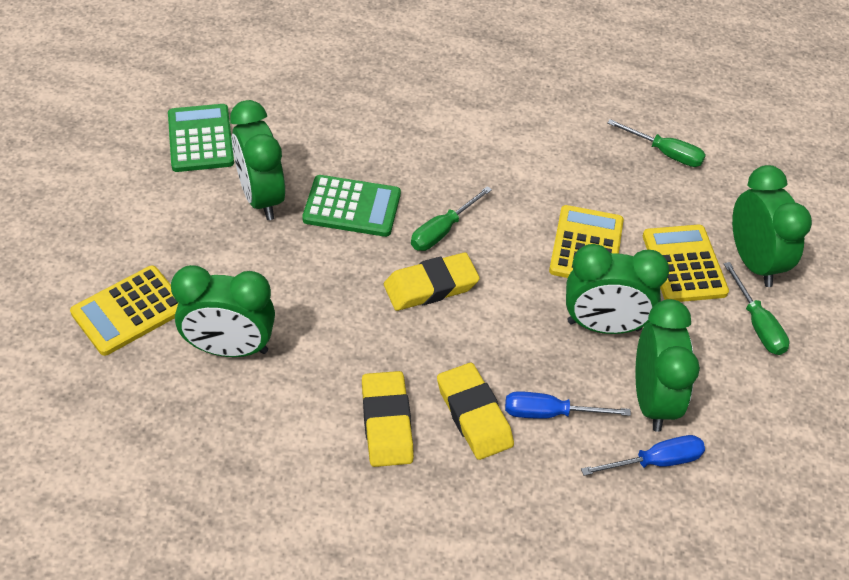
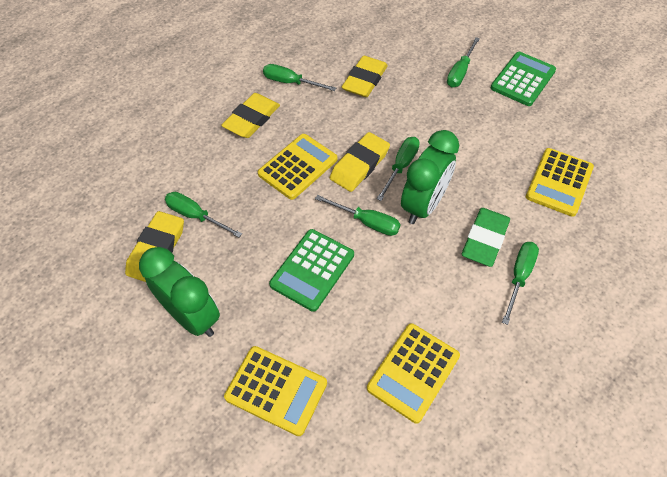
blue screwdriver: [505,391,631,419] [581,435,705,476] = 2 -> none = 0
green clock: [171,265,275,357] [230,100,285,220] [566,244,670,334] [636,299,700,432] [732,165,812,287] = 5 -> [139,247,220,337] [401,130,459,224] = 2
green eraser: none = 0 -> [462,208,510,267] = 1
green screwdriver: [411,186,492,251] [607,119,706,167] [724,262,789,355] = 3 -> [165,192,242,238] [263,64,336,91] [315,195,401,236] [377,137,420,201] [447,37,480,87] [502,242,539,325] = 6
yellow calculator: [70,266,178,356] [549,205,624,278] [643,225,729,302] = 3 -> [224,346,327,436] [258,134,337,200] [367,323,460,424] [526,148,594,217] = 4
yellow eraser: [362,371,414,467] [384,252,480,311] [437,363,514,460] = 3 -> [125,211,184,282] [221,93,280,138] [330,132,390,192] [342,56,388,97] = 4

